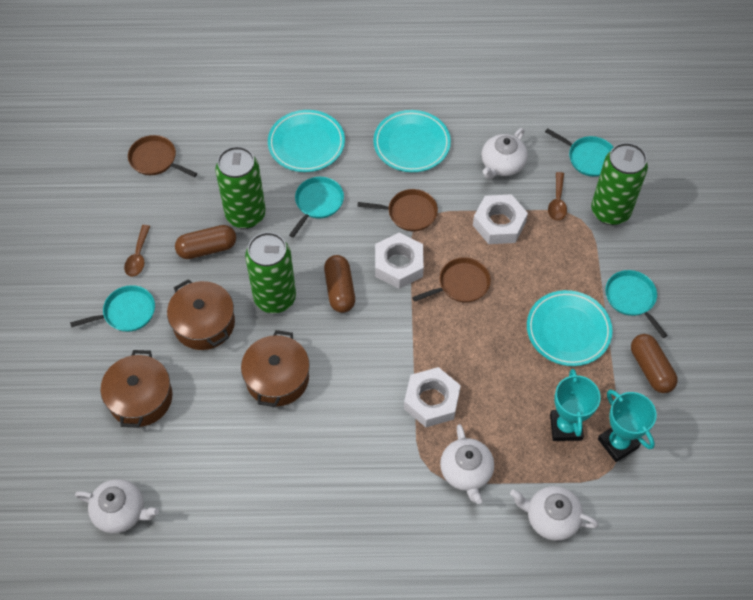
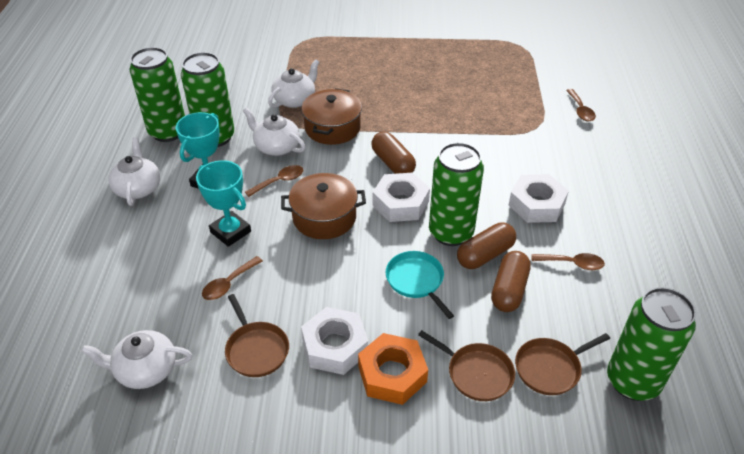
brown pot: [101,350,172,428] [167,279,235,350] [241,330,310,407] = 3 -> [281,173,366,239] [302,88,362,145] = 2
brown spoon: [124,225,150,277] [548,172,567,221] = 2 -> [202,256,263,300] [245,165,304,197] [531,253,605,270] [566,89,596,121] = 4
green can: [215,146,266,229] [245,232,296,313] [591,143,648,225] = 3 -> [130,47,185,142] [181,52,235,147] [429,142,484,246] [607,287,696,401] = 4
orange nut: none = 0 -> [358,333,428,405] = 1
turquoise pan: [70,285,155,332] [289,177,344,238] [545,128,613,177] [605,270,668,338] = 4 -> [386,251,454,319] = 1
turquoise plate: [268,110,345,172] [373,110,451,172] [527,290,613,366] = 3 -> none = 0

